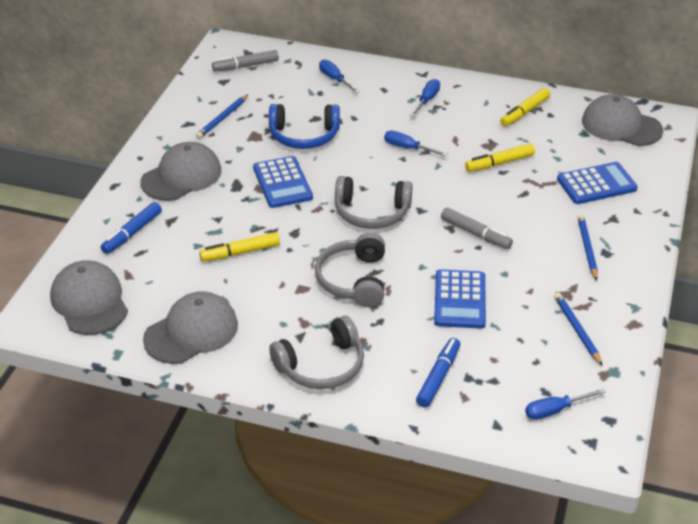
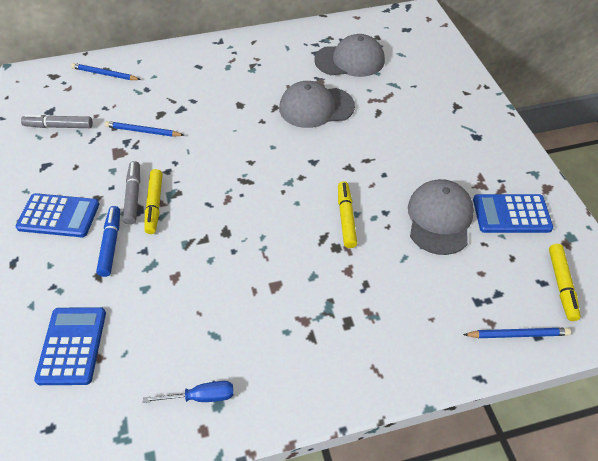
blue headphones: [269,104,340,149] = 1 -> none = 0
blue marker: [101,202,162,254] [416,338,460,407] = 2 -> [96,206,120,277] = 1
blue screwdriver: [319,60,359,93] [384,130,448,157] [410,79,440,117] [525,389,605,420] = 4 -> [143,381,234,403] = 1
grey cap: [50,260,128,335] [140,142,221,201] [143,291,238,364] [582,94,663,146] = 4 -> [279,81,355,128] [315,34,385,77] [408,179,474,255] = 3
grey headphones: [269,316,364,389] [315,233,385,307] [335,176,413,229] = 3 -> none = 0

